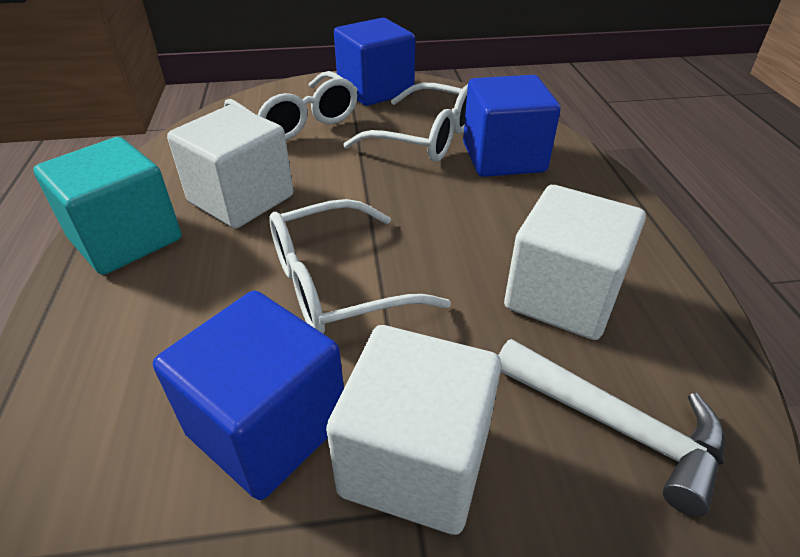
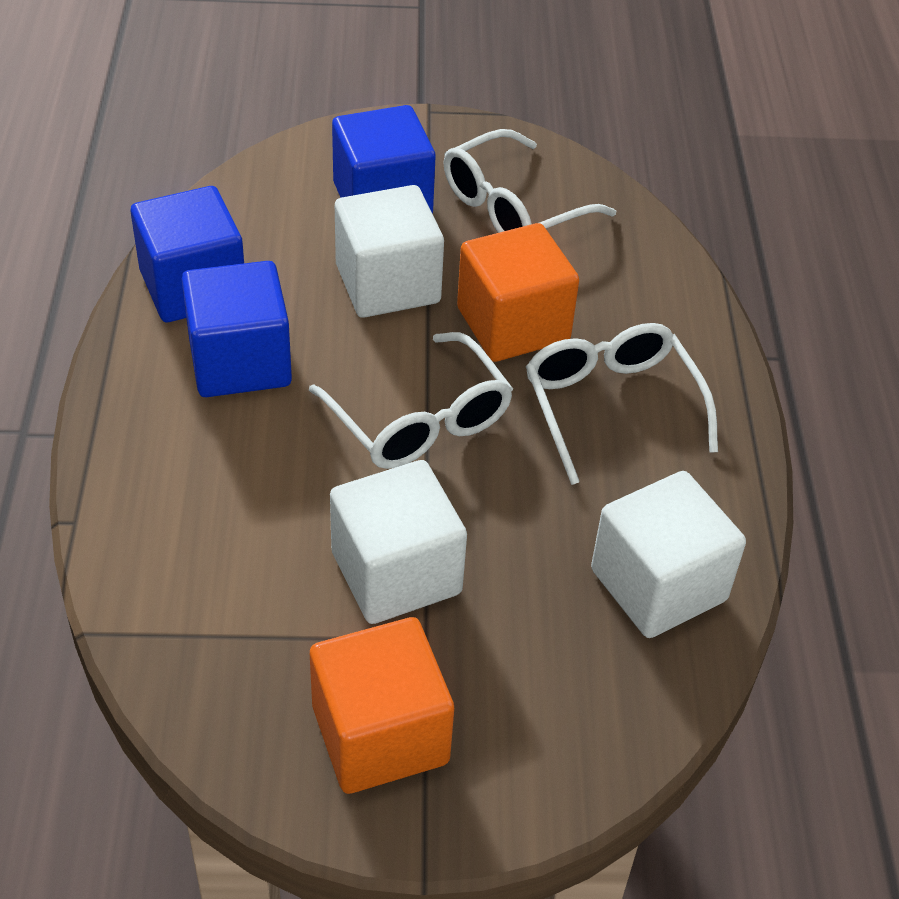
orange cube: none = 0 -> [310,617,454,794] [457,223,579,362] = 2
turquoise cube: [34,137,181,275] = 1 -> none = 0
white hammer: [498,339,725,517] = 1 -> none = 0

